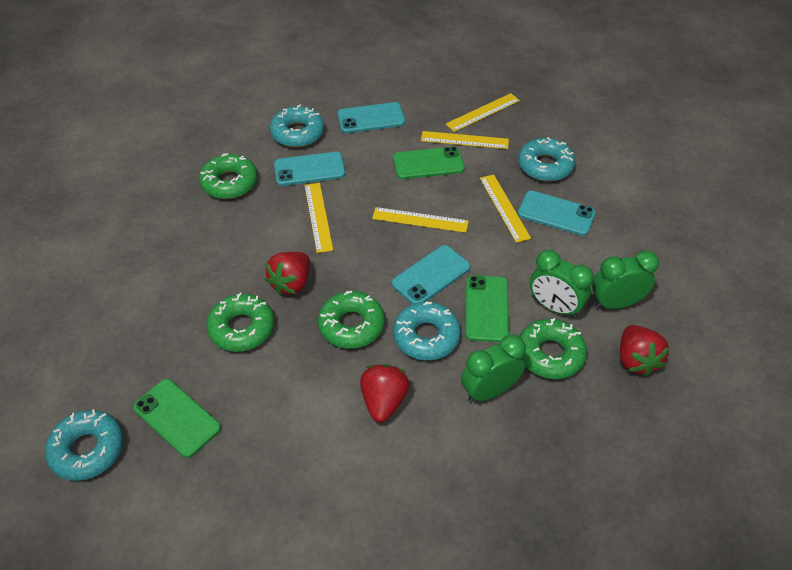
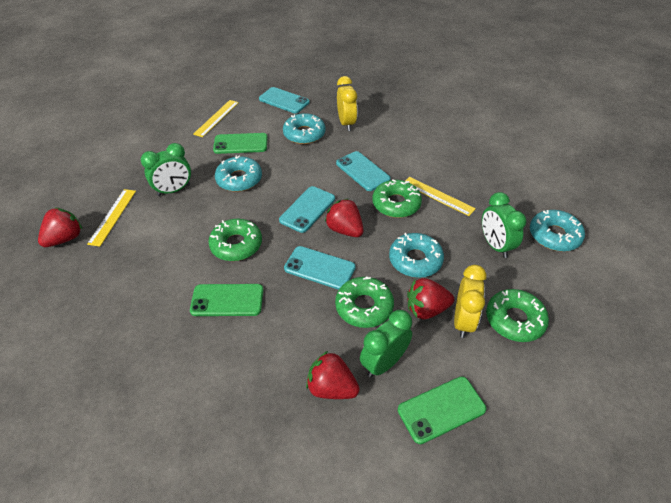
red strawberry: [265,252,310,295] [360,364,410,423] [620,325,669,376] = 3 -> [38,207,82,247] [306,351,360,399] [325,199,364,237] [407,278,454,319] = 4
yellow clock: none = 0 -> [337,76,357,131] [454,265,486,338] = 2
yellow ruler: [304,183,333,253] [372,207,469,233] [421,131,509,149] [446,93,520,132] [480,174,531,243] = 5 -> [87,189,136,247] [193,100,239,137] [405,177,476,216] = 3

